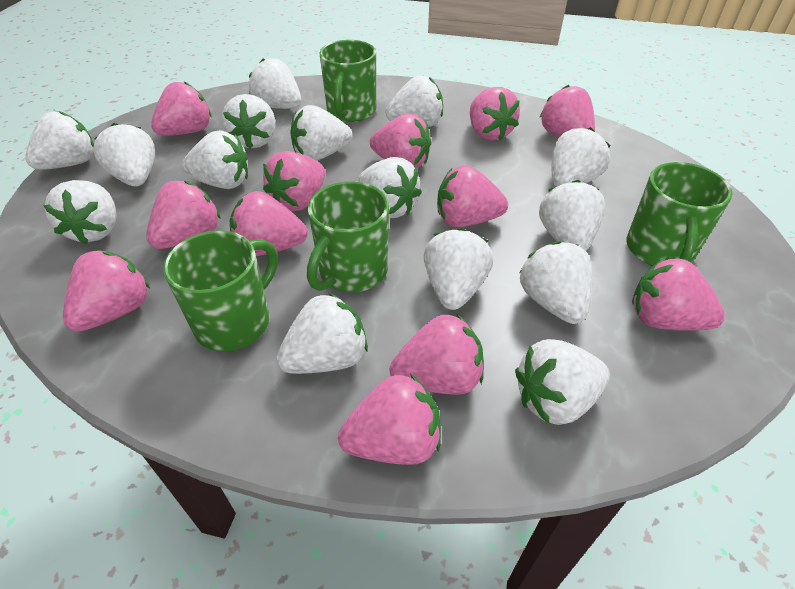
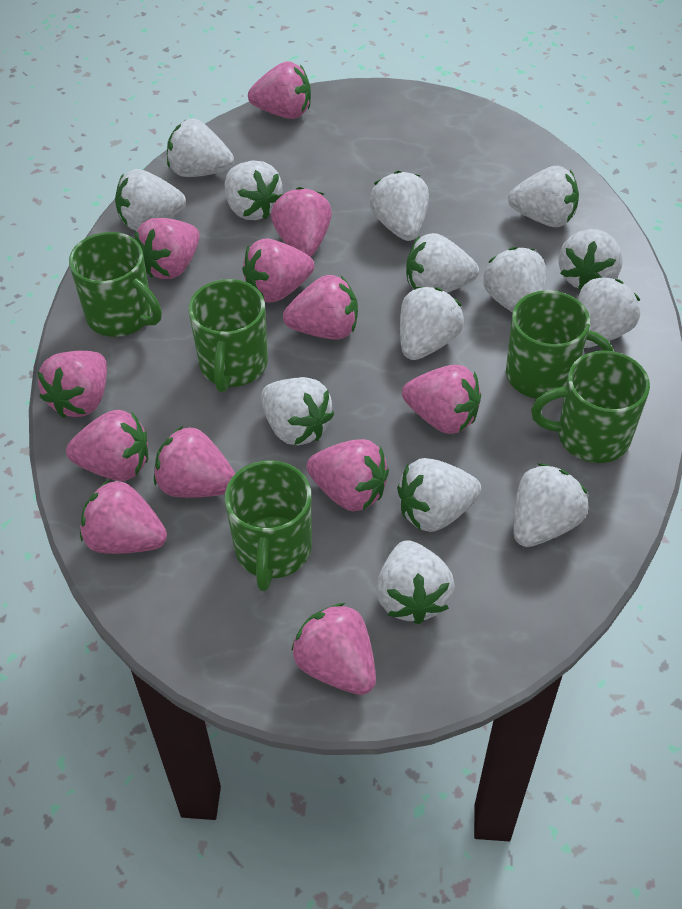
green mug: [163,231,278,352] [307,181,389,292] [320,40,376,122] [626,162,732,266] = 4 -> [69,232,162,337] [188,279,268,392] [225,460,312,591] [506,290,613,399] [531,351,650,463] = 5
white strawberry: [25,111,94,170] [43,180,117,244] [93,123,155,186] [182,130,248,189] [222,94,276,149] [249,58,301,109] [276,293,368,374] [290,105,352,161] [358,157,422,218] [385,76,443,127] [423,228,493,310] [515,339,610,425] [519,241,592,324] [539,180,606,251] [552,127,611,187] = 15 -> [115,169,186,230] [167,119,234,177] [225,160,282,220] [261,377,334,445] [369,171,429,241] [376,540,455,624] [397,458,481,532] [400,287,464,360] [406,233,479,293] [483,247,546,312] [508,166,579,227] [513,464,588,547] [558,229,623,291] [578,276,640,348] = 14

